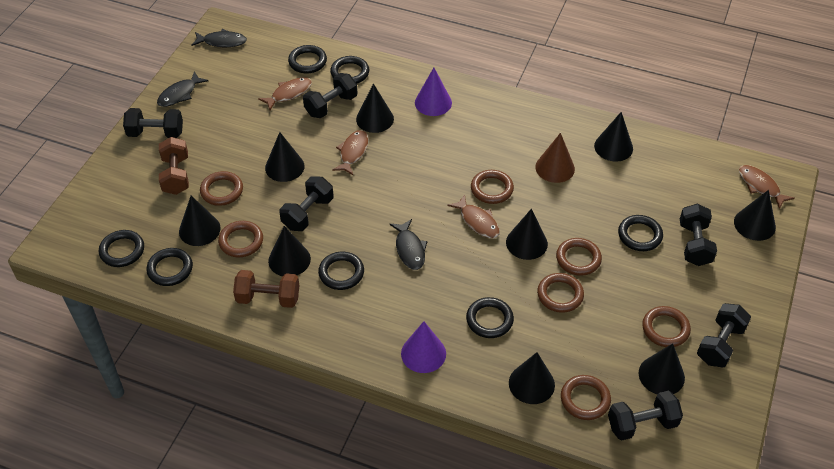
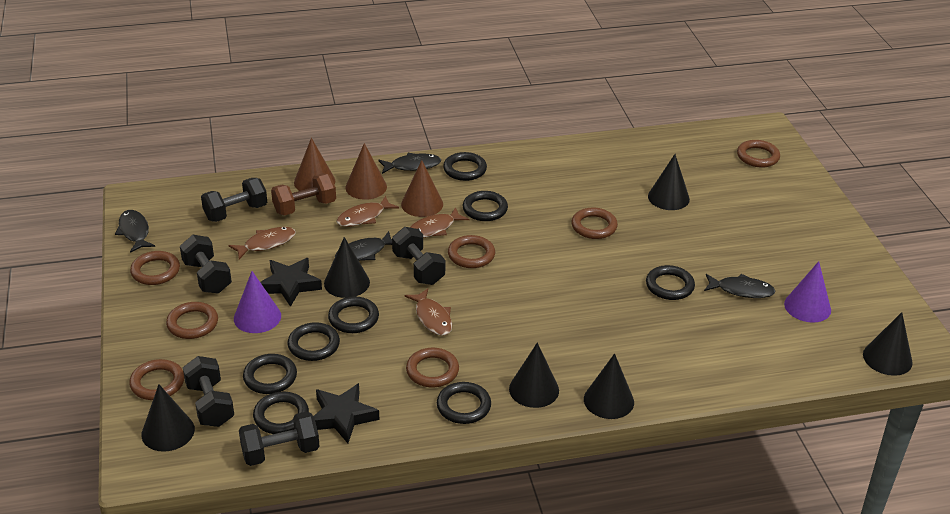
black cone: [179,196,221,246] [265,132,305,182] [268,226,311,276] [356,83,394,133] [506,209,548,260] [509,352,555,404] [594,112,633,162] [639,343,685,395] [734,190,776,241] = 9 -> [141,384,195,452] [324,237,370,298] [509,343,559,408] [584,353,634,419] [648,154,690,210] [863,312,913,376] = 6
black dumbbell: [123,108,183,138] [279,176,334,231] [303,73,357,118] [608,391,683,441] [680,203,717,266] [697,303,751,367] = 6 -> [180,235,232,293] [183,356,234,427] [201,178,267,222] [239,411,320,466] [392,227,445,285] = 5
black fish: [157,72,208,107] [191,29,247,47] [390,219,427,270] = 3 -> [115,210,155,253] [335,231,392,261] [379,153,441,174] [704,274,776,298] = 4
black ring: [99,230,144,267] [146,248,193,286] [288,45,327,73] [318,252,364,290] [330,56,369,84] [466,297,514,338] [618,215,663,251] = 7 -> [243,354,297,394] [253,392,309,434] [288,322,340,361] [328,296,379,333] [437,382,491,424] [443,152,487,181] [463,191,508,221] [646,265,695,300] = 8
black star: none = 0 -> [260,258,322,307] [314,383,379,443] = 2
brown cone: [535,133,575,183] = 1 -> [294,138,335,191] [345,143,387,200] [401,160,443,217] = 3
brown dumbbell: [159,137,189,195] [233,270,299,308] = 2 -> [271,173,336,216] = 1

